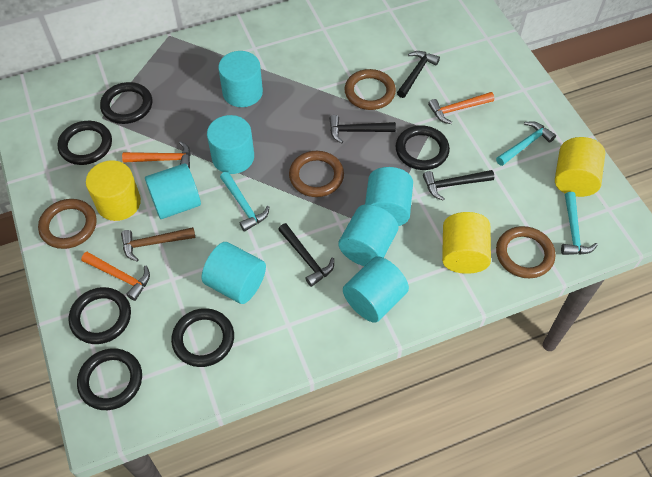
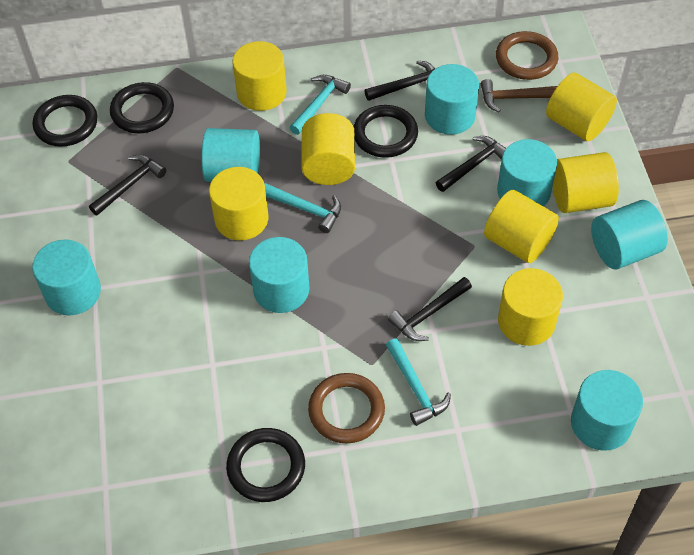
black ring: [58,121,112,165] [69,287,131,344] [77,348,142,410] [100,82,152,124] [171,308,234,367] [396,125,450,170] = 6 -> [33,95,97,147] [110,82,174,133] [226,428,305,502] [353,105,418,158] = 4
brown ring: [38,199,97,249] [289,151,344,197] [344,69,396,110] [496,226,555,278] = 4 -> [308,373,385,443] [496,31,558,80] = 2
orange hammer: [81,252,150,301] [122,141,191,169] [428,92,494,124] = 3 -> none = 0
yellow cylinder: [86,160,141,221] [442,212,491,274] [555,137,606,197] = 3 -> [209,167,268,240] [232,41,287,111] [301,113,355,185] [484,190,559,263] [498,268,563,346] [546,73,617,141] [553,152,619,213] = 7

